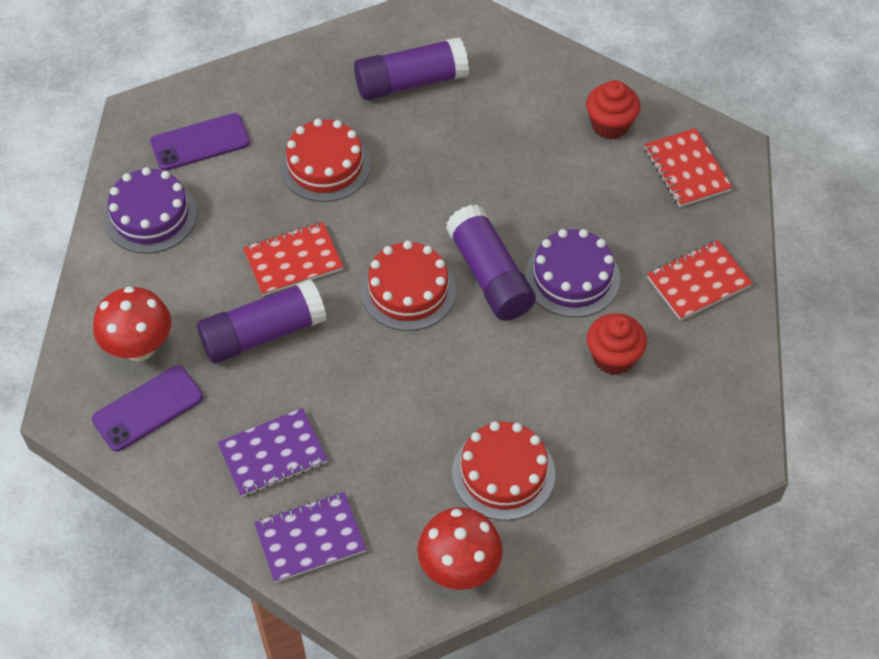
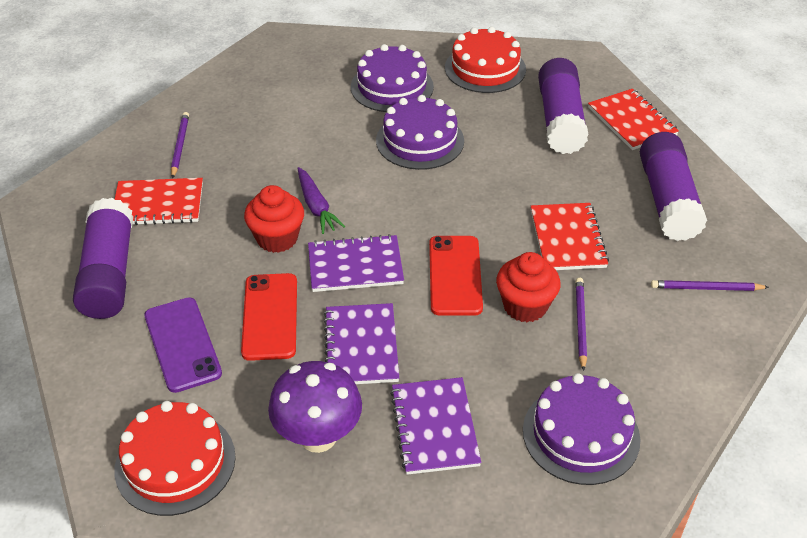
purple cake: [104,167,197,254] [525,229,620,317] = 2 -> [351,44,434,112] [376,95,464,170] [523,373,641,485] = 3
purple carrot: none = 0 -> [297,167,345,234] = 1
purple mushroom: none = 0 -> [268,361,362,453] = 1
purple notebook: [217,408,327,497] [254,492,366,583] = 2 -> [308,234,404,292] [324,303,399,384] [390,377,481,475] = 3
purple pencil: none = 0 -> [171,112,189,178] [575,278,587,371] [651,280,769,291] = 3
purple phone: [92,365,203,452] [150,113,250,171] = 2 -> [144,297,222,393] = 1
red cake: [280,119,371,202] [361,241,456,331] [452,422,555,521] = 3 -> [115,401,236,516] [445,27,526,93] = 2
red mushroom: [93,286,171,362] [417,507,503,590] = 2 -> none = 0
red phone: none = 0 -> [241,273,297,361] [429,236,483,316] = 2

